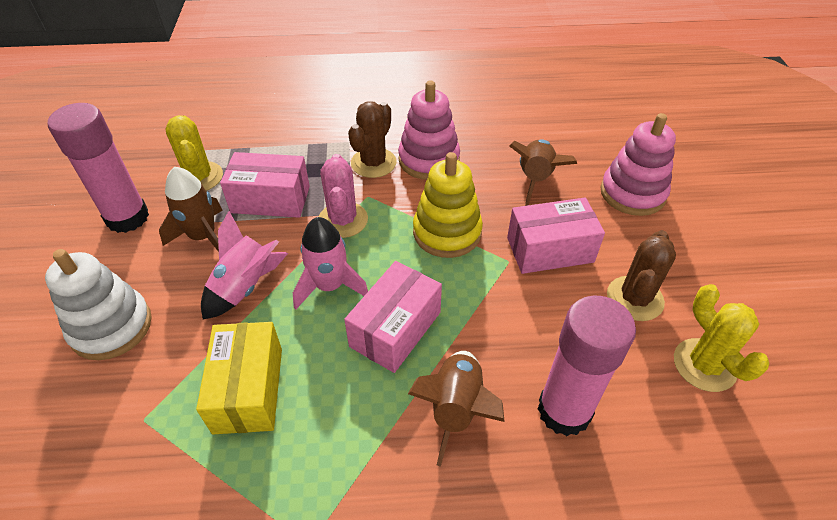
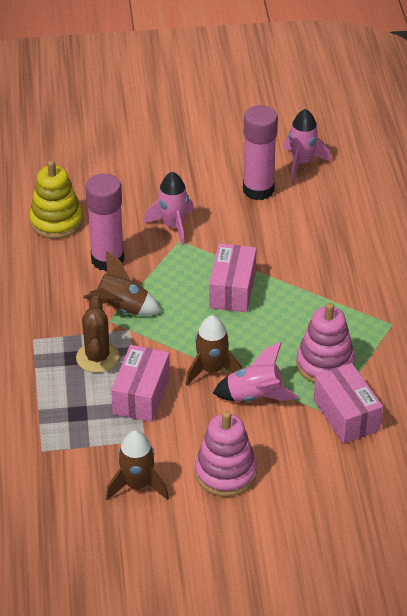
brown cactus: [348,101,397,178] [607,230,676,321] = 2 -> [76,296,119,373] = 1
pink cactus: [318,154,368,238] = 1 -> none = 0
pink rocket: [201,211,288,319] [293,217,368,310] = 2 -> [144,172,194,245] [213,342,299,402] [284,109,331,180] = 3
white stacking toy: [45,249,152,360] = 1 -> none = 0
yellow box: [196,322,282,434] = 1 -> none = 0
yellow cactus: [165,115,223,191] [674,284,769,392] = 2 -> none = 0

